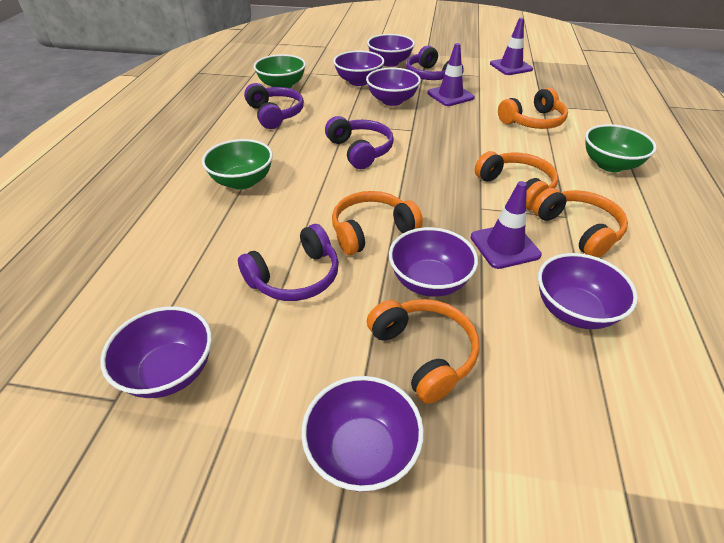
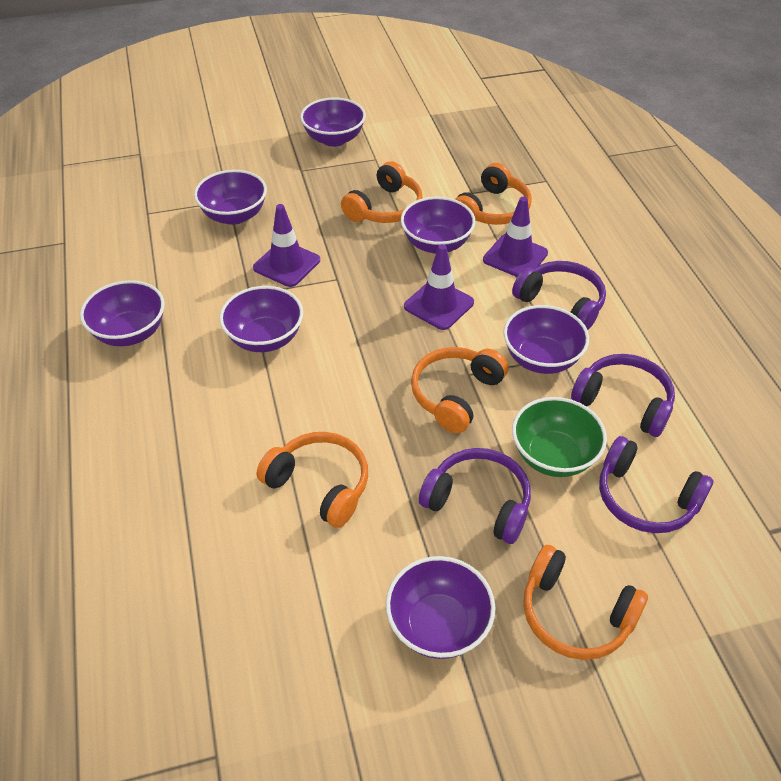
green bowl: [202,139,273,190] [254,54,306,88] [585,124,657,172] = 3 -> [512,397,607,477] = 1

